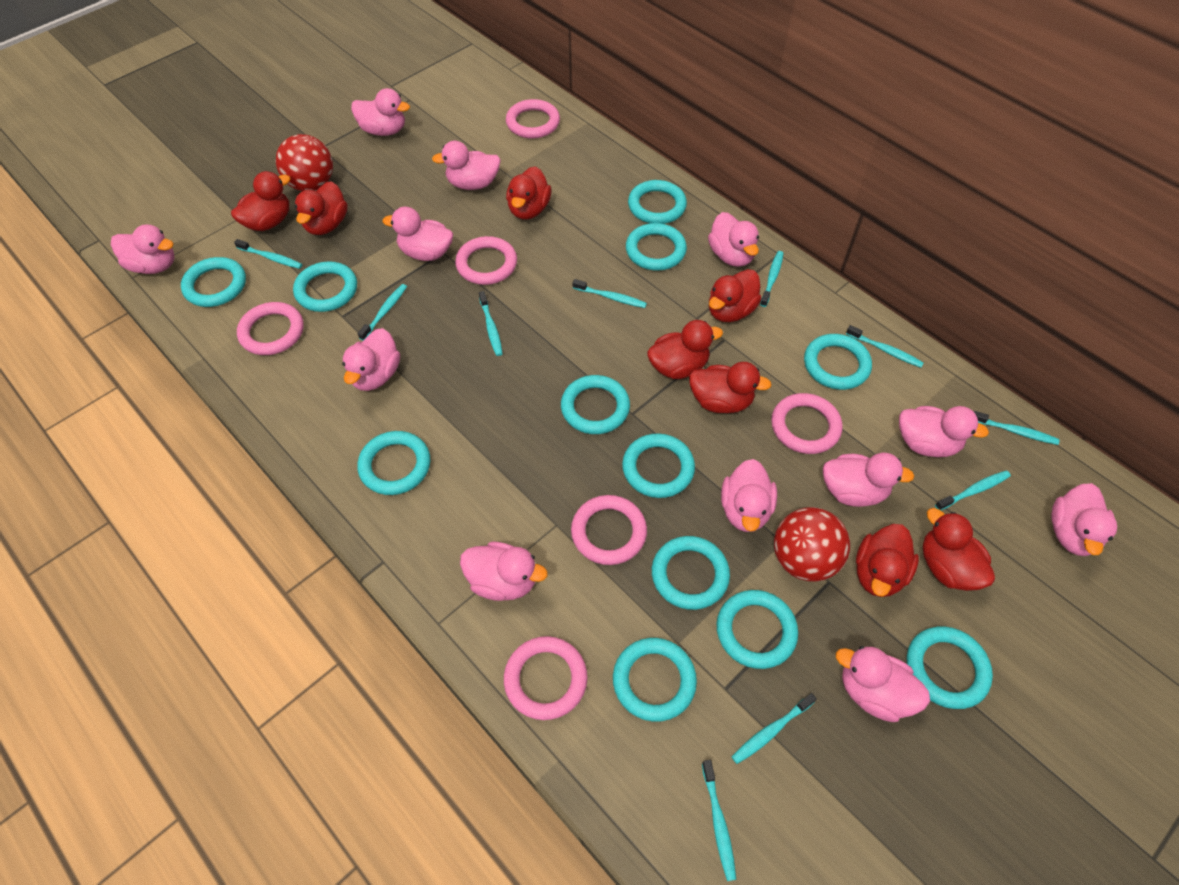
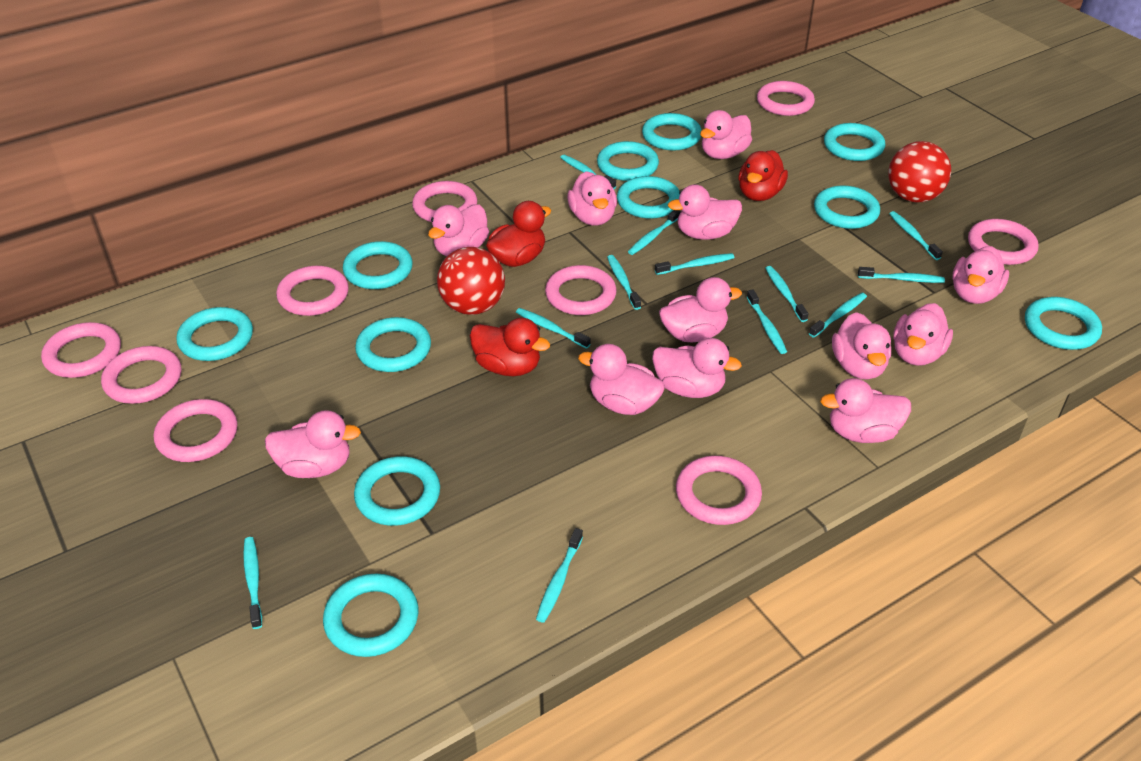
pink ring: [237,302,304,355] [455,236,517,285] [504,636,588,720] [506,99,560,139] [571,495,647,565] [771,393,842,454] = 6 -> [41,322,121,378] [101,346,181,404] [154,399,237,462] [276,266,349,316] [412,181,477,222] [545,265,616,315] [676,456,762,525] [757,81,815,116] [968,219,1038,265] = 9
red duck: [231,171,291,231] [295,181,348,235] [506,166,551,219] [647,320,723,379] [689,362,772,413] [709,269,762,322] [856,524,919,597] [923,508,995,591] = 8 -> [470,318,550,376] [486,201,551,267] [738,150,788,201] = 3
turquoise ring: [181,257,246,307] [293,261,357,312] [357,431,430,495] [561,375,630,434] [613,638,697,722] [622,433,695,498] [626,223,687,271] [628,180,687,224] [652,536,730,610] [717,590,798,669] [804,334,872,390] [907,626,993,709] = 12 -> [176,307,253,361] [323,574,418,657] [343,241,413,289] [354,456,440,526] [355,317,431,372] [597,141,659,181] [617,176,680,219] [642,113,702,151] [814,186,880,229] [824,123,885,161] [1025,297,1102,350] = 11
turquoise toothbrush: [234,239,302,269] [358,284,407,341] [479,291,503,356] [573,279,647,308] [702,760,736,881] [731,693,817,764] [760,251,784,307] [846,325,924,368] [935,470,1011,510] [973,411,1059,445] = 10 -> [243,537,262,629] [516,308,591,349] [536,528,583,623] [560,155,616,189] [607,255,641,310] [628,210,681,255] [655,253,734,275] [747,290,787,354] [765,266,808,322] [809,293,867,338] [858,267,945,283] [889,211,943,260] = 12

